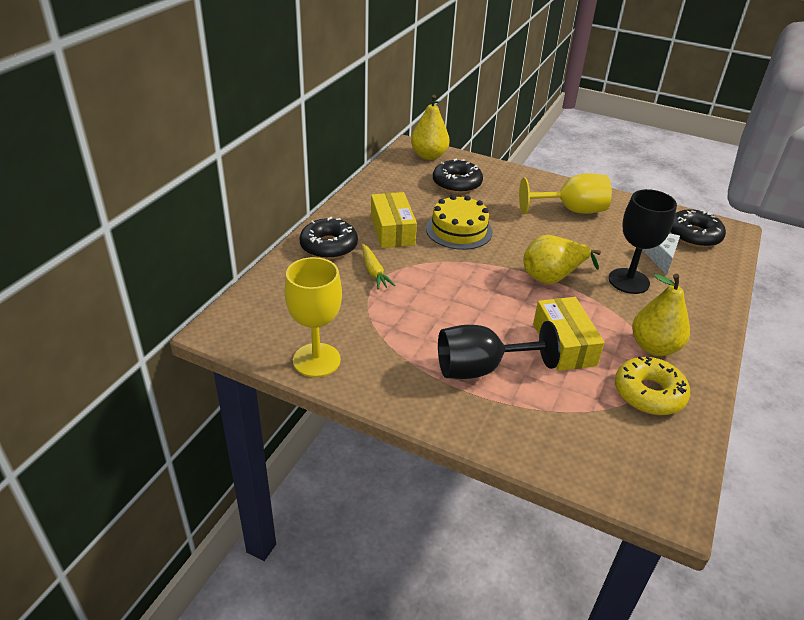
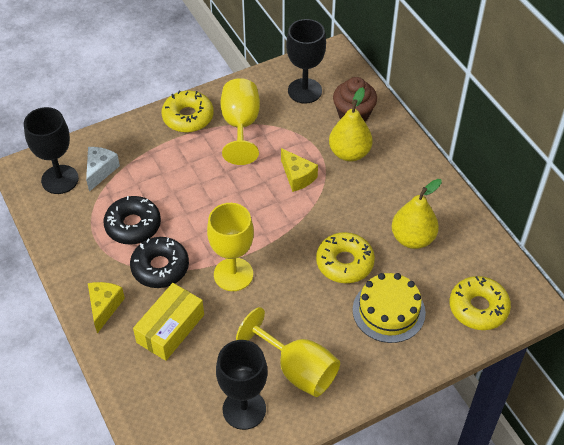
black donut: [300,217,358,259] [433,158,483,193] [670,209,726,248] = 3 -> [103,196,161,245] [130,237,189,288] = 2
black goblet: [438,321,560,379] [609,189,677,294] = 2 -> [24,107,79,194] [216,340,268,430] [286,19,326,104] = 3
brown cupcake: none = 0 -> [333,77,377,122] = 1
yellow box: [371,192,417,248] [533,297,605,371] = 2 -> [133,283,204,361] = 1
yellow carrot: [362,244,395,289] = 1 -> none = 0
yellow cheese: none = 0 -> [88,282,125,334] [281,148,318,192] = 2
yellow donut: [615,356,690,415] = 1 -> [161,91,214,133] [316,232,375,283] [450,276,511,330] = 3
yellow goblet: [285,257,342,377] [519,173,612,214] = 2 -> [207,203,254,291] [221,78,260,165] [236,307,340,397] = 3
yellow pear: [411,95,450,160] [523,235,601,284] [632,274,690,356] = 3 -> [329,87,373,162] [392,179,442,249] = 2

